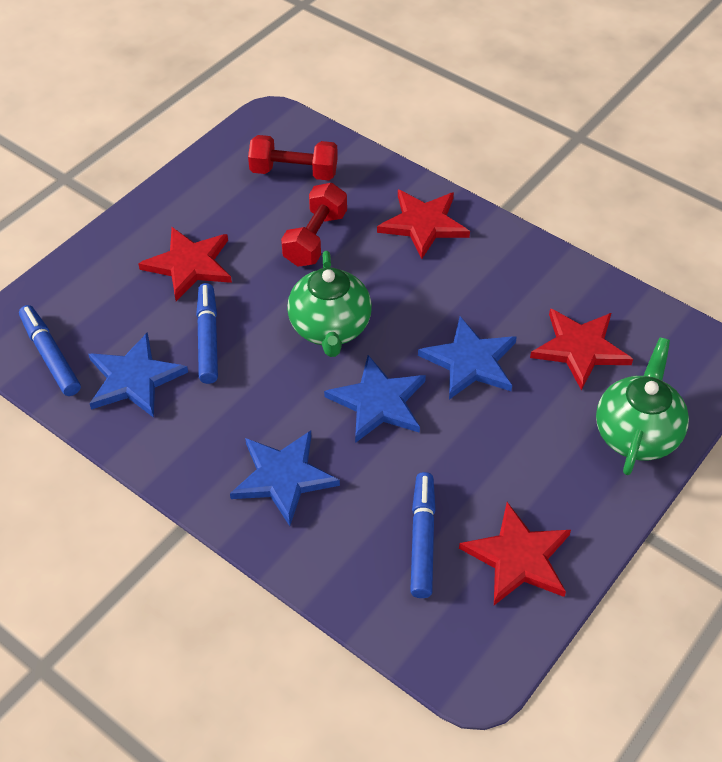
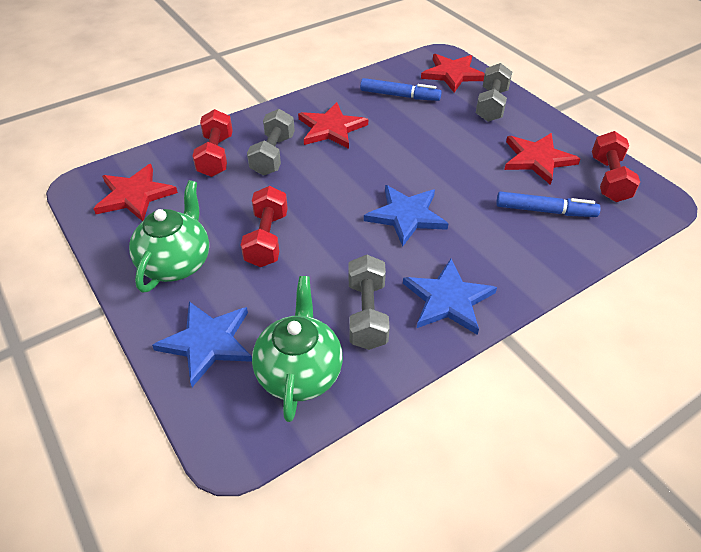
blue marker: [19,305,81,396] [196,283,218,384] [410,472,436,598] = 3 -> [360,78,442,101] [496,191,601,217] = 2
blue star: [89,332,188,418] [230,431,340,526] [324,355,426,443] [418,316,517,400] = 4 -> [152,301,252,387] [364,185,448,247] [403,259,497,335] = 3
grey dumbbell: none = 0 -> [247,109,295,176] [349,255,390,350] [476,63,512,122] = 3
red dumbbell: [248,135,338,180] [281,183,347,267] = 2 -> [193,109,233,177] [241,186,288,267] [592,131,640,202] = 3

